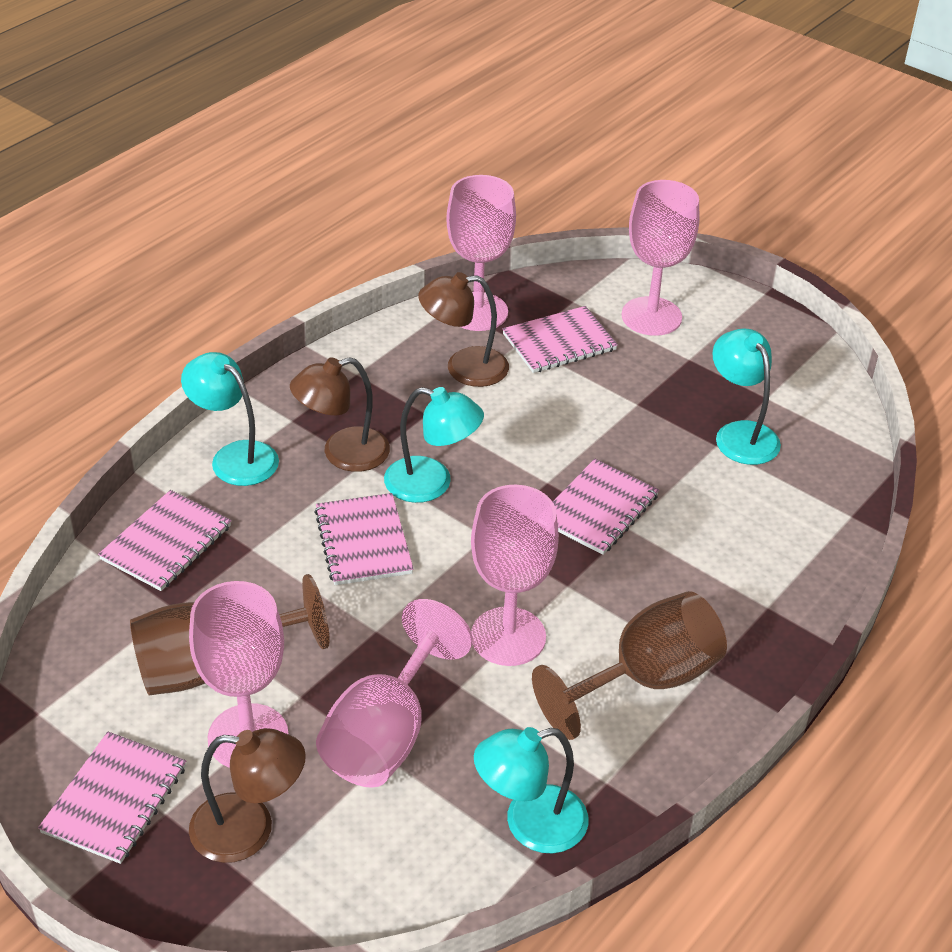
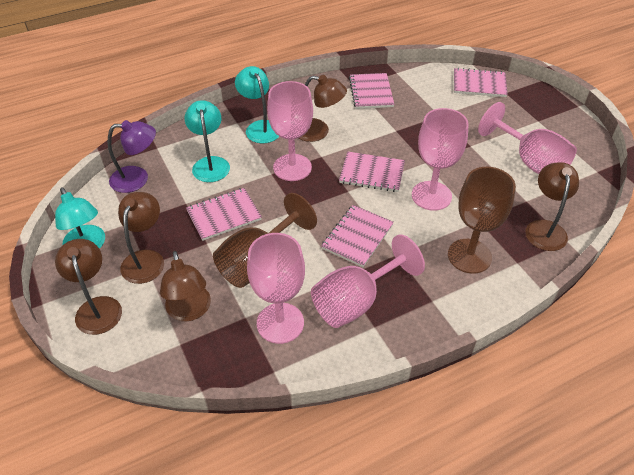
brown lamp: [189,728,306,863] [290,357,390,472] [418,272,509,387] = 3 -> [55,239,122,335] [118,192,164,284] [160,251,211,321] [299,75,347,142] [525,162,579,251] = 5
purple lamp: none = 0 -> [108,120,156,193] = 1
turquoise lamp: [181,352,279,486] [384,387,484,503] [474,727,588,853] [712,328,781,465] = 4 -> [55,187,105,249] [185,100,230,182] [235,66,279,143] = 3

